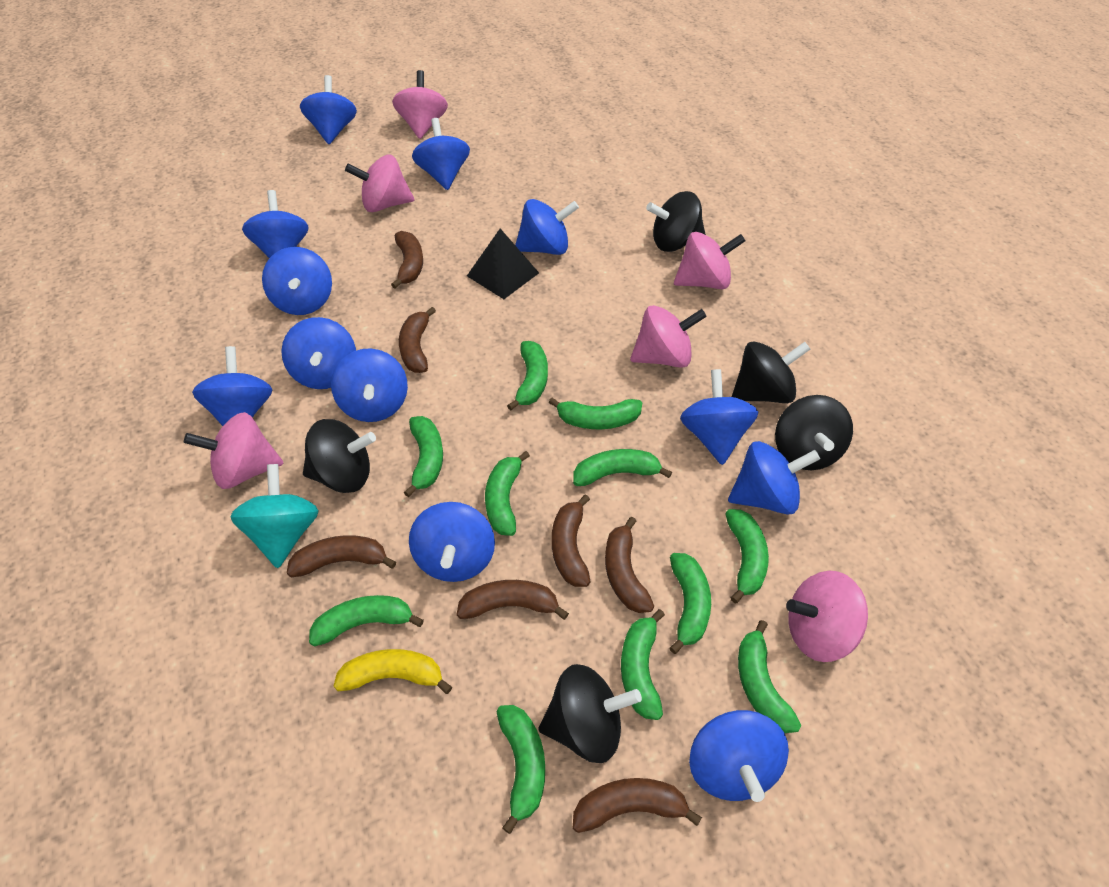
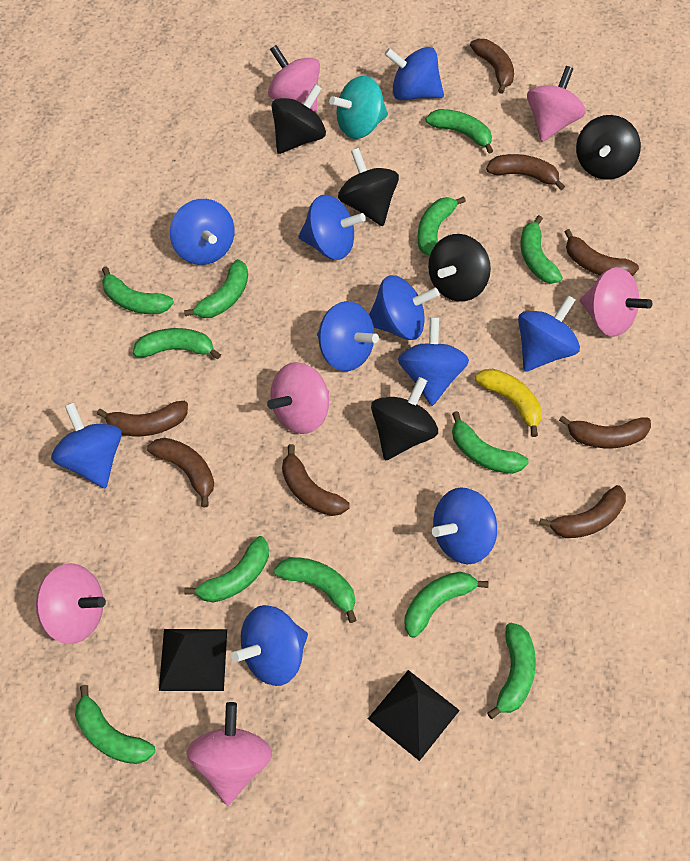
black pyramid: [467,229,539,299] = 1 -> [159,629,227,691] [368,670,460,761] = 2
blue spinning top: [192,346,273,426] [242,190,309,258] [262,247,332,315] [281,317,356,389] [300,75,357,144] [331,348,408,422] [409,502,495,582] [412,118,470,190] [515,199,579,255] [680,369,759,465] [689,710,789,802] [728,441,820,515] = 12 -> [51,402,122,489] [170,199,234,265] [231,605,308,686] [299,195,366,260] [317,301,379,371] [369,275,439,340] [384,47,444,100] [398,318,469,406] [432,488,497,564] [518,295,580,372] = 10
brown banana: [287,535,396,577] [391,231,423,289] [399,307,436,373] [457,580,569,620] [552,494,591,587] [573,778,702,833] [605,517,654,613] = 7 -> [97,401,188,436] [147,438,214,508] [282,444,350,516] [470,39,514,94] [486,154,565,190] [539,485,626,538] [559,415,651,448] [564,229,639,276] = 8
green banana: [309,595,424,646] [404,416,443,497] [485,451,530,536] [497,705,545,834] [507,341,548,411] [548,398,642,429] [573,449,672,486] [621,609,665,720] [669,553,711,654] [725,509,769,603] [738,620,801,733] = 11 -> [75,685,155,764] [102,267,174,314] [133,328,221,359] [184,259,248,318] [184,536,269,603] [274,557,356,623] [404,572,489,638] [418,196,466,256] [426,109,493,154] [452,411,529,474] [487,623,536,719] [521,215,563,284] = 12

